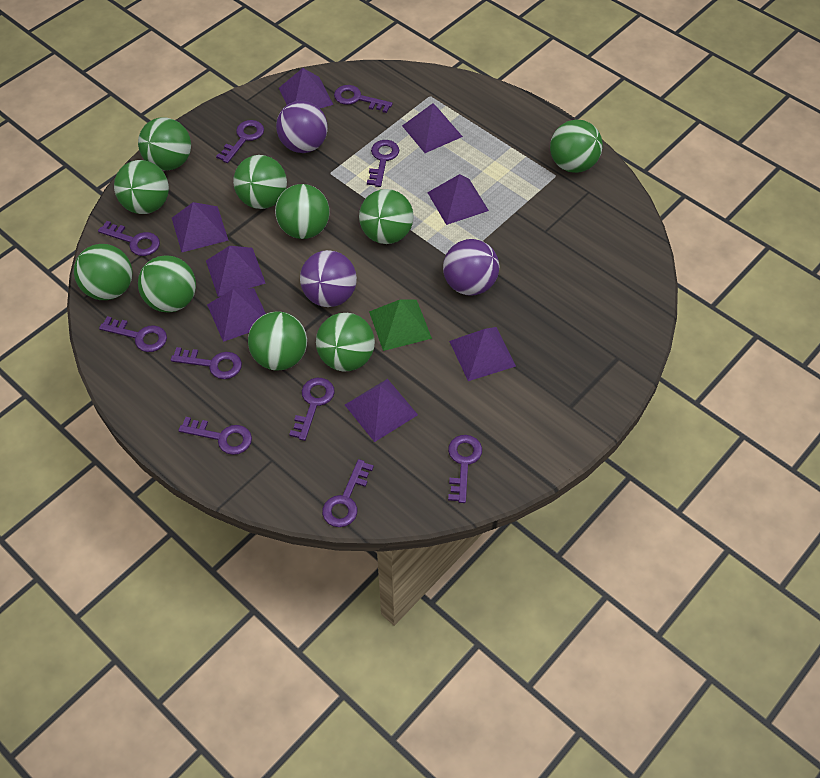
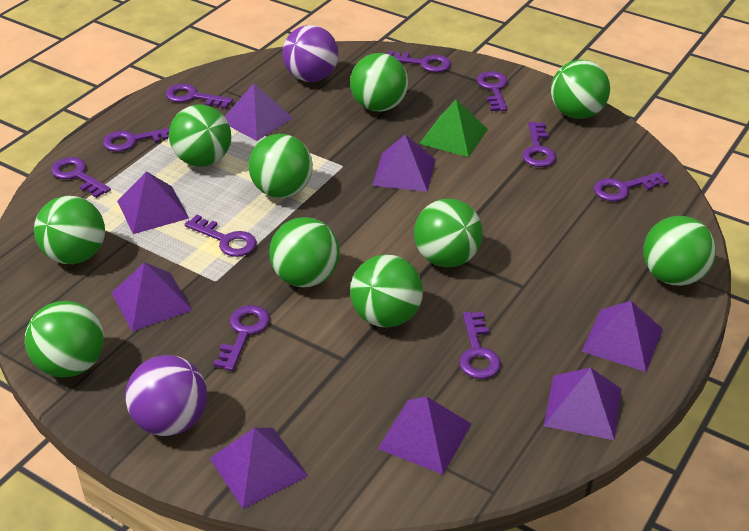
purple ball: [276,100,328,153] [300,250,357,307] [443,239,499,295] = 3 -> [125,355,207,436] [283,25,338,82] = 2

